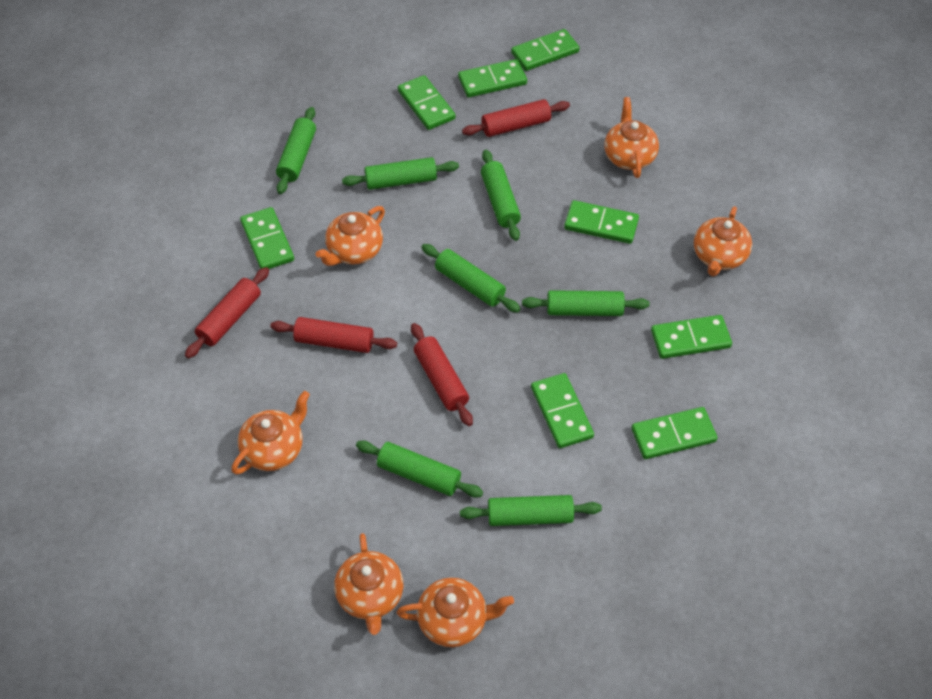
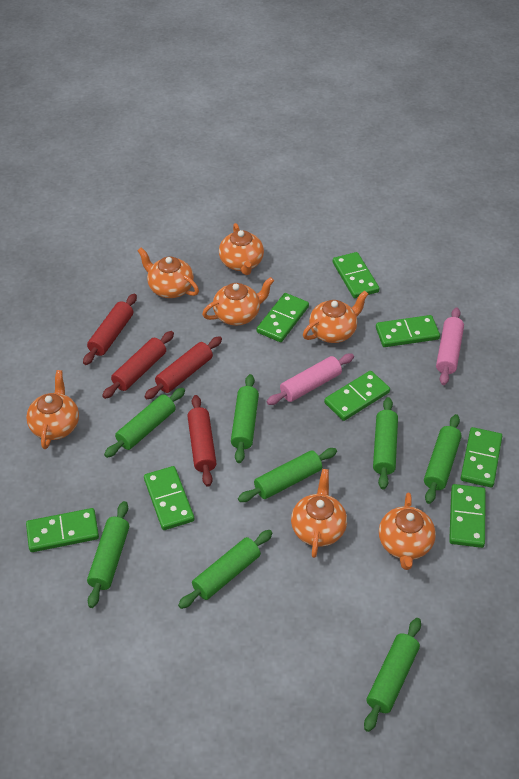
green rolling pin: [276,107,316,194] [342,157,459,190] [356,441,483,498] [421,244,521,313] [460,495,602,526] [481,150,521,241] [522,290,650,316] = 7 -> [87,501,129,608] [104,388,185,458] [178,530,272,609] [231,374,259,463] [238,448,337,502] [364,618,421,732] [373,397,398,489] [424,414,462,504] = 8
orange teapot: [232,391,310,475] [316,206,385,266] [334,533,403,635] [397,577,514,647] [604,97,659,178] [694,206,752,277] = 6 -> [26,370,79,449] [137,247,199,298] [202,277,274,326] [219,223,264,275] [291,469,347,558] [303,290,368,343] [379,493,436,570] = 7
pink rolling pin: none = 0 -> [267,354,354,405] [436,308,464,385] = 2

